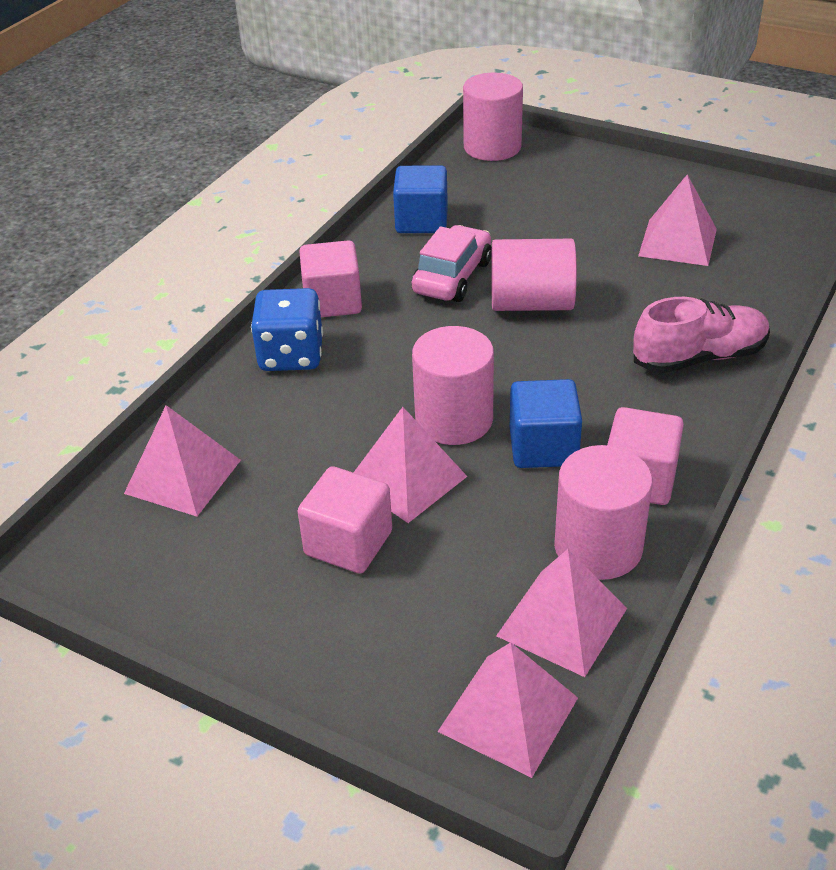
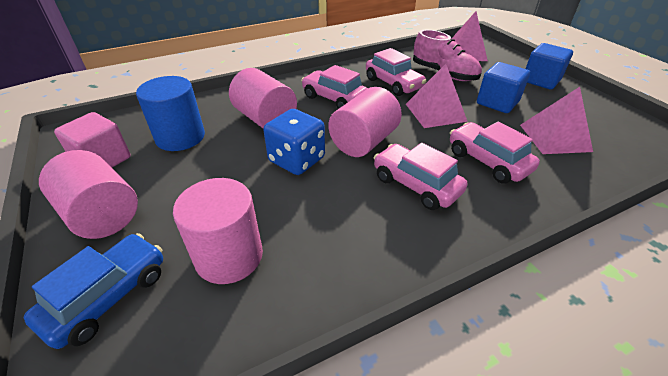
blue car: none = 0 -> [24,233,163,349] = 1
blue cylinder: none = 0 -> [136,76,205,151] = 1
pink car: [411,225,492,302] = 1 -> [301,65,368,109] [366,48,426,96] [373,143,467,210] [450,122,540,183] = 4
pink cube: [297,466,392,574] [299,240,362,317] [607,407,684,505] = 3 -> [54,112,131,168] = 1
pink pyramid: [124,405,241,516] [353,407,468,523] [438,642,578,778] [496,549,627,677] [638,174,717,266] = 5 -> [406,64,468,128] [451,11,488,61] [520,87,593,154] = 3

